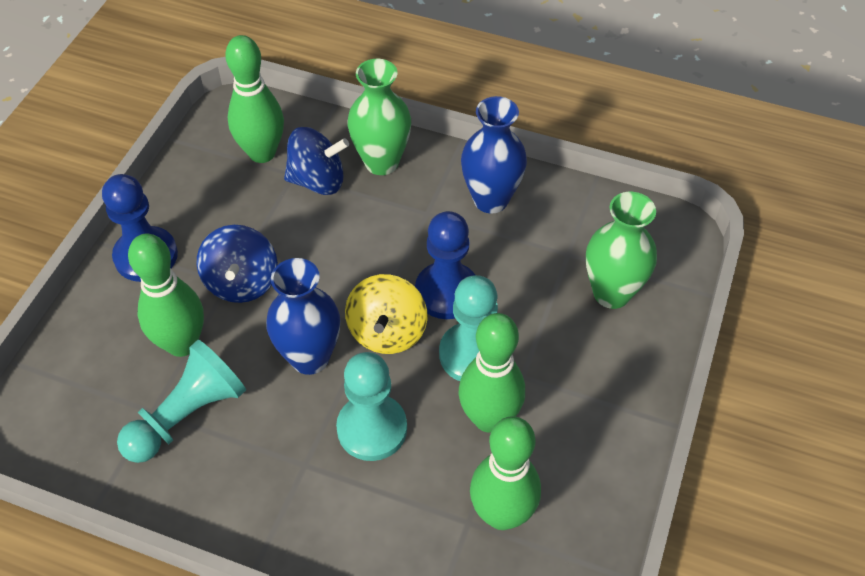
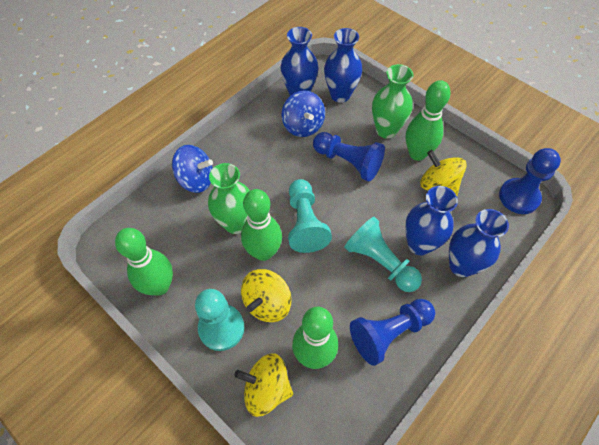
blue pawn: [102,174,178,282] [415,211,475,319] = 2 -> [313,132,385,181] [350,299,435,366] [499,148,561,214] = 3
blue vase: [266,258,340,375] [461,96,527,214] = 2 -> [280,27,319,96] [324,28,362,103] [405,186,458,255] [449,209,509,277] = 4
yellow spinning top: [345,274,428,354] = 1 -> [234,353,293,417] [241,269,292,322] [420,150,467,196] = 3

